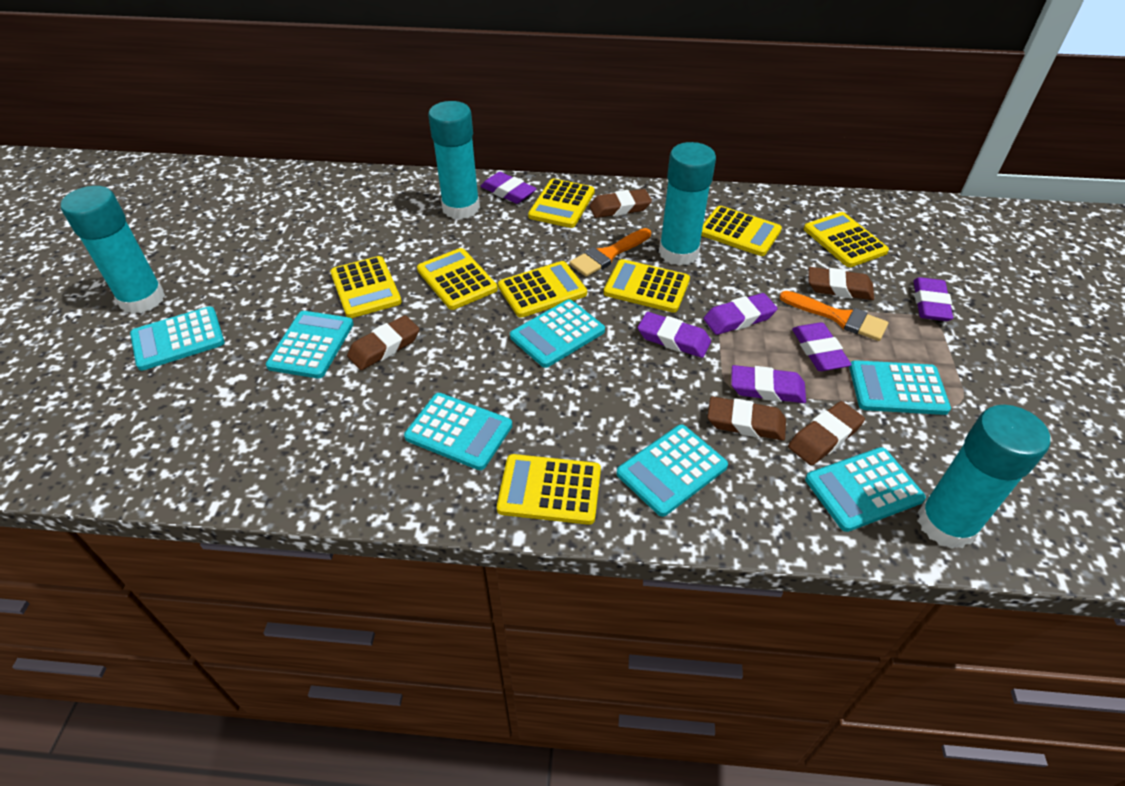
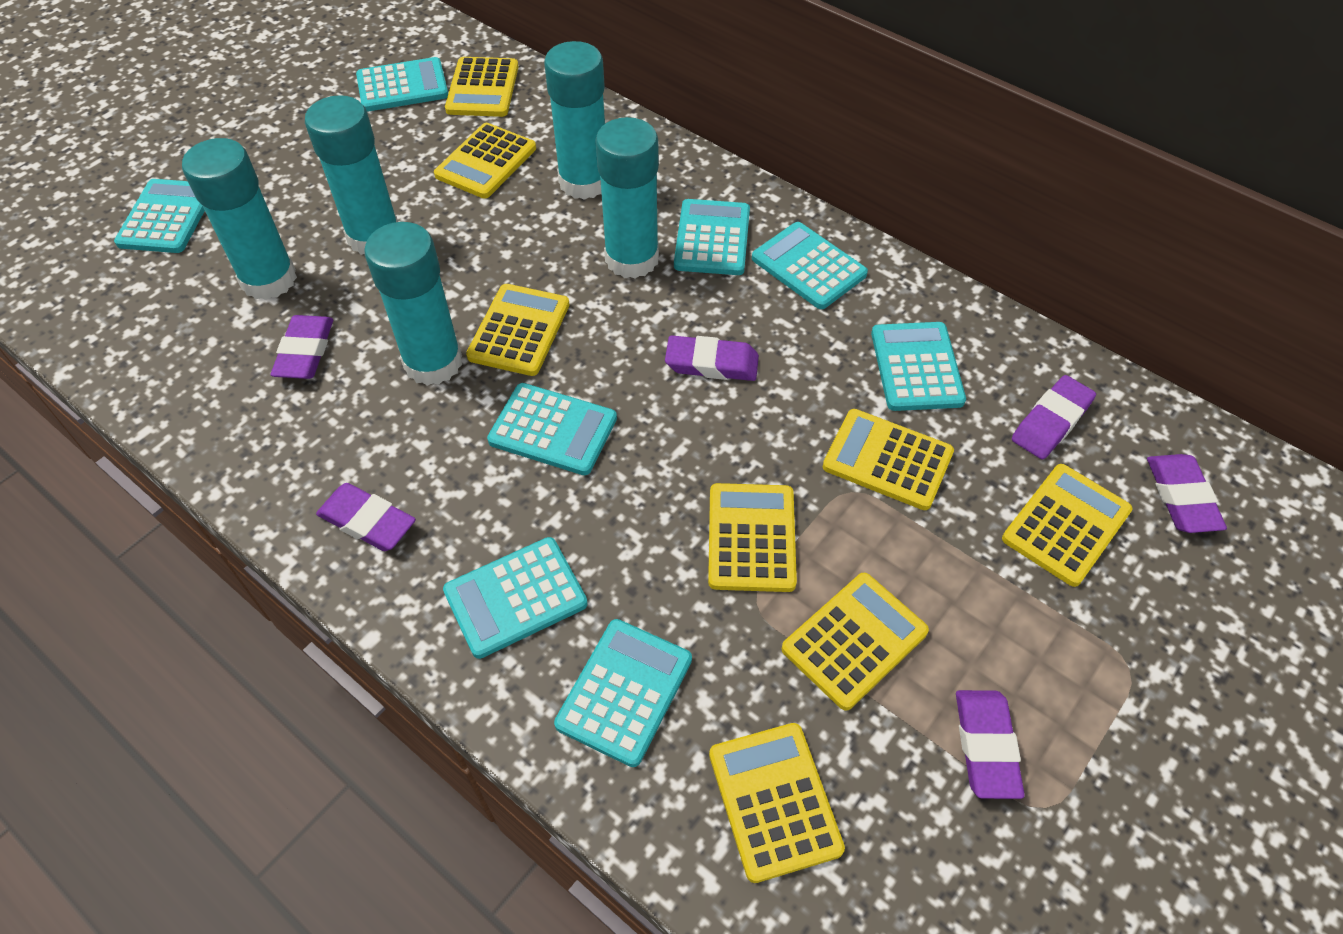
brown eraser: [347,315,420,370] [589,189,652,218] [708,396,786,441] [788,401,865,466] [809,267,874,300] = 5 -> none = 0
orange brush: [570,228,651,277] [779,291,889,341] = 2 -> none = 0
turquoise calculator: [130,307,225,371] [266,311,354,378] [404,393,512,470] [510,299,605,368] [617,424,728,517] [805,447,926,532] [849,360,951,415] = 7 -> [114,179,205,253] [356,57,448,111] [443,537,588,659] [487,383,617,475] [554,619,692,767] [674,199,750,275] [752,222,868,309] [871,322,966,411] = 8
turquoise glue stick: [61,186,165,314] [428,101,480,220] [659,142,716,266] [918,405,1050,549] = 4 -> [182,138,297,300] [305,95,398,255] [365,222,462,386] [544,41,605,200] [595,117,659,278] = 5

